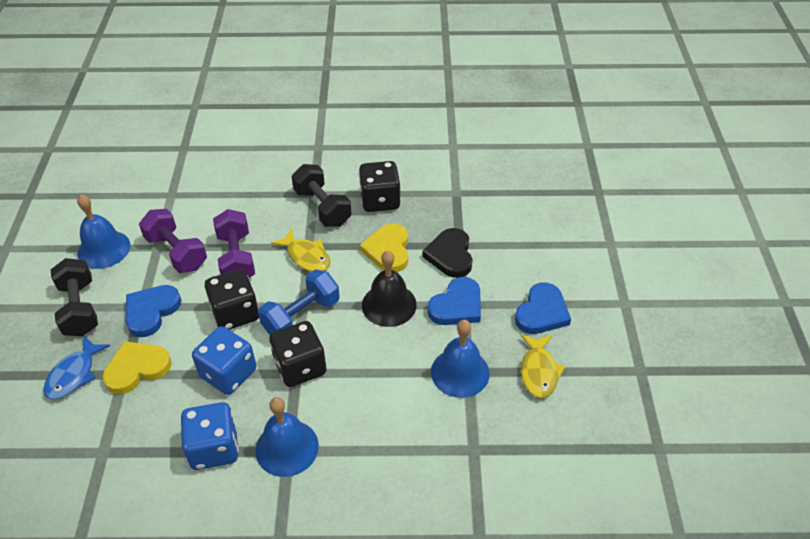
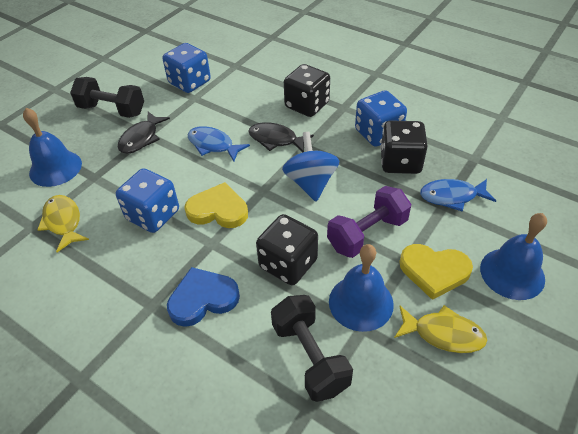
black bell: [362,251,417,327] = 1 -> none = 0
black fish: none = 0 -> [118,112,170,154] [248,122,314,152] = 2
black heart: [422,228,473,278] = 1 -> none = 0
blue dice: [181,402,239,470] [192,326,256,395] = 2 -> [116,168,179,233] [163,43,211,93] [355,90,407,147] = 3
blue dumbbell: [258,269,340,335] = 1 -> none = 0
blue fish: [43,336,110,400] = 1 -> [188,126,250,162] [420,179,496,212] = 2
blue heart: [126,285,181,337] [428,277,481,325] [515,282,571,334] = 3 -> [167,267,240,327] = 1
blue spinning top: none = 0 -> [282,132,340,201] = 1
purple dumbbell: [139,209,207,273] [213,209,255,278] = 2 -> [327,186,411,258] = 1

